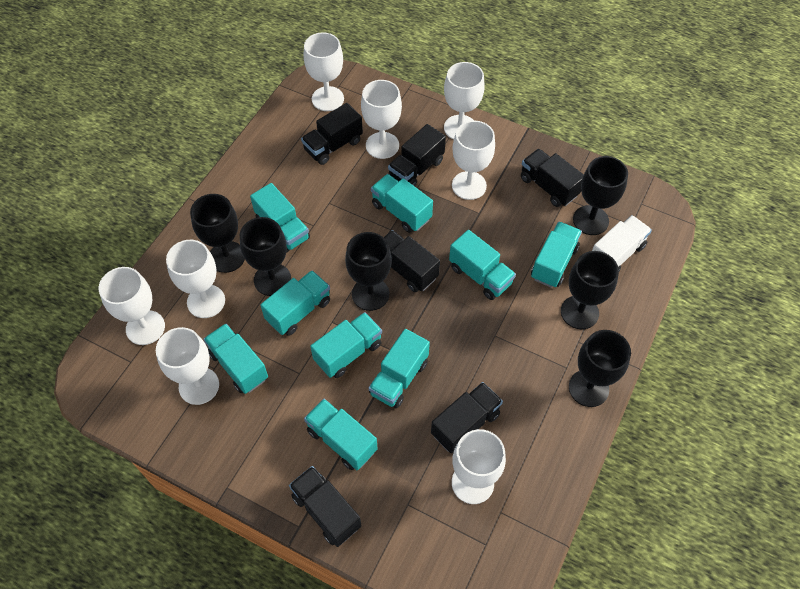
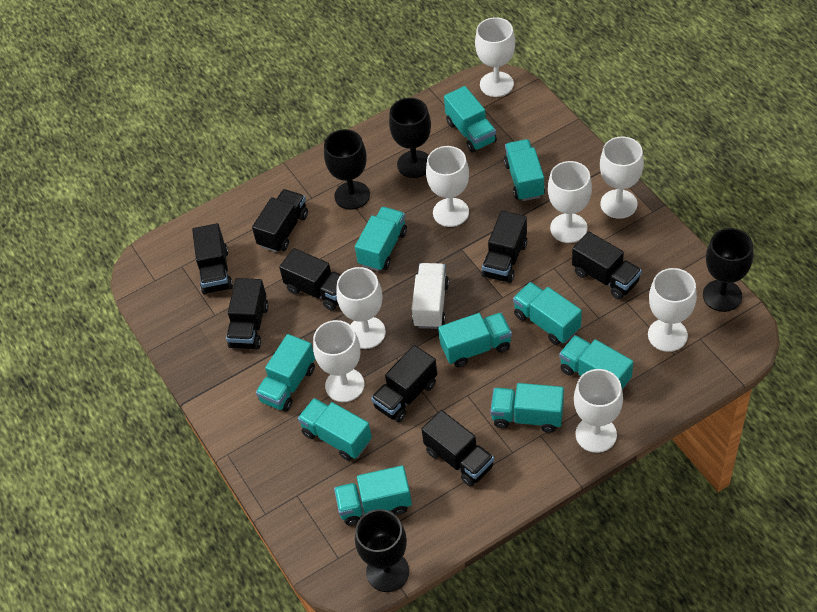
black goblet: [190,194,245,273] [240,217,291,296] [345,232,392,311] [561,251,619,329] [569,330,631,407] [573,156,628,235] = 6 -> [324,129,370,210] [355,509,409,592] [389,98,431,178] [703,228,753,312] = 4
black truck: [289,466,361,547] [301,103,363,165] [384,230,440,292] [388,124,446,186] [431,382,503,453] [521,149,584,207] = 6 -> [192,223,233,295] [226,278,269,349] [252,189,308,252] [279,248,341,311] [371,345,437,422] [421,410,494,487] [481,211,527,283] [572,231,642,300] = 8
turquoise truck: [203,323,268,394] [250,183,310,252] [260,271,330,336] [304,399,377,470] [310,312,382,378] [369,329,430,408] [371,174,433,233] [449,230,516,300] [531,222,582,288] = 9 -> [256,334,315,412] [298,398,372,461] [334,465,412,526] [355,207,407,271] [438,312,512,367] [444,86,497,153] [490,383,564,433] [504,139,545,201] [513,282,582,345] [559,335,633,390] = 10

